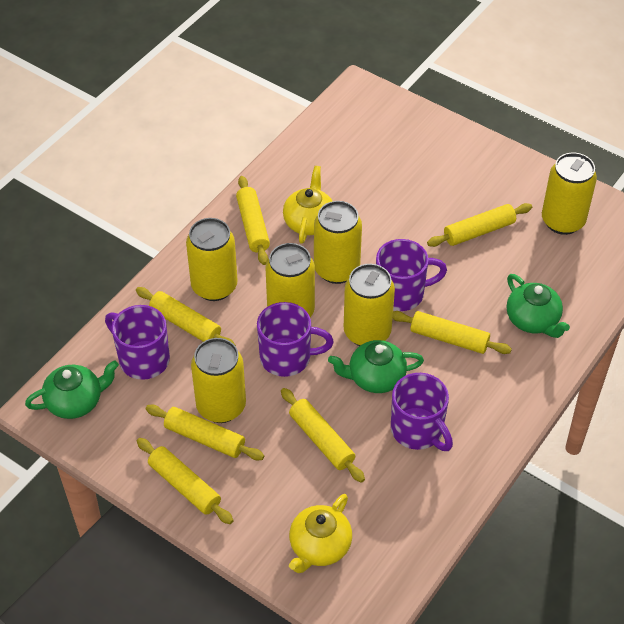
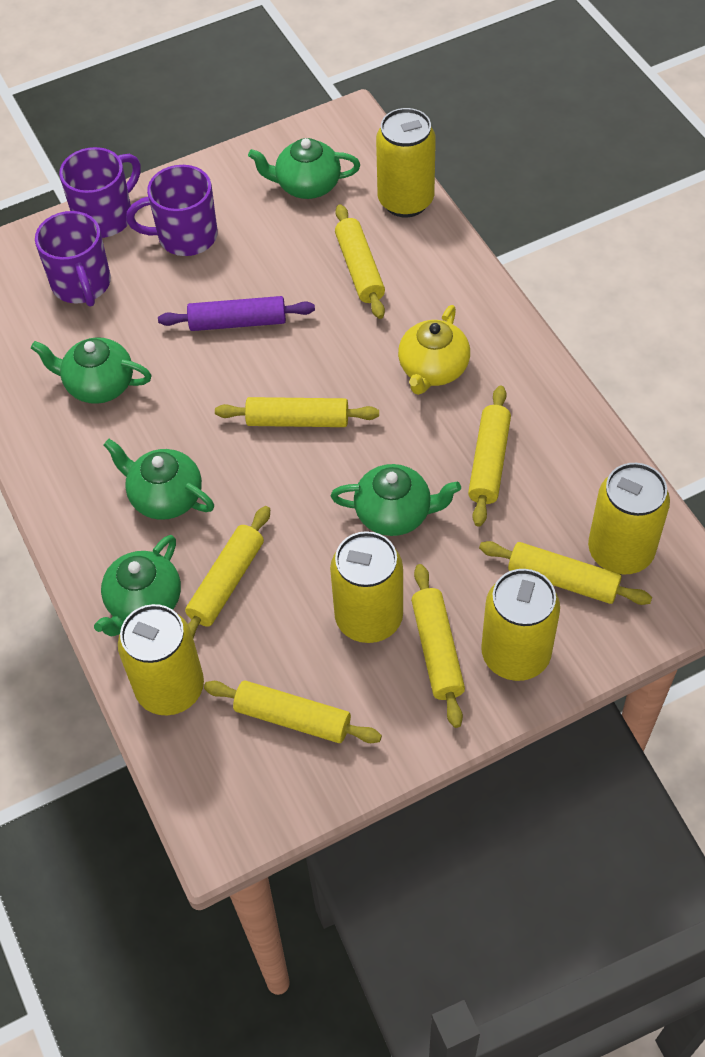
green teapot: [25,360,119,419] [328,340,424,393] [507,274,570,338] = 3 -> [31,337,152,404] [94,535,181,636] [104,439,214,520] [248,138,360,199] [331,464,461,536] = 5
purple mug: [105,305,170,380] [257,302,334,377] [376,239,447,311] [391,373,453,451] = 4 -> [35,211,111,307] [59,147,141,238] [126,165,217,256] = 3
purple rolling pin: none = 0 -> [158,296,315,331] = 1
yellow can: [186,218,238,301] [191,338,246,423] [265,243,315,317] [314,201,362,284] [344,264,395,346] [542,152,597,235] = 6 -> [118,604,204,715] [330,531,403,643] [376,108,436,217] [481,569,560,681] [588,463,670,575] = 5
yellow teapot: [283,166,332,244] [289,494,352,573] = 2 -> [398,305,470,395] = 1

